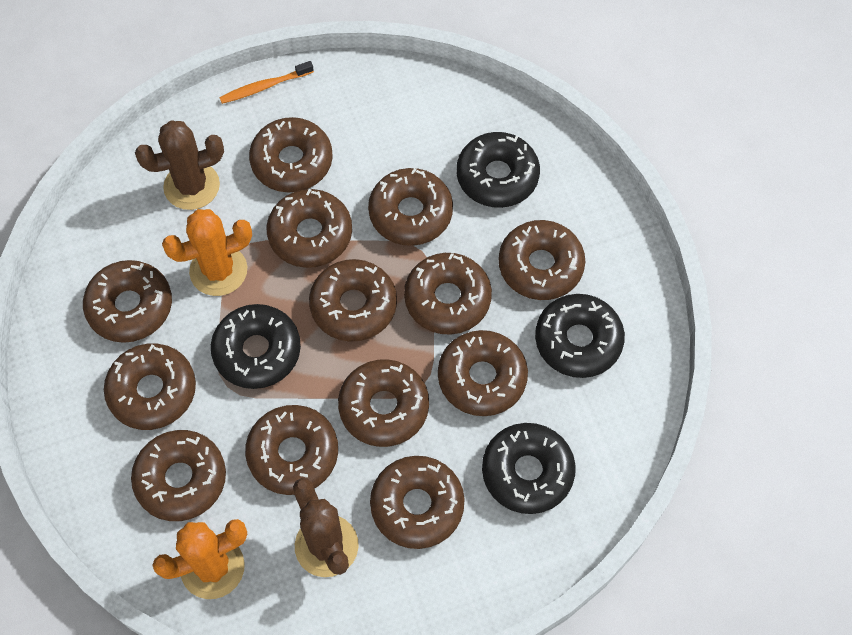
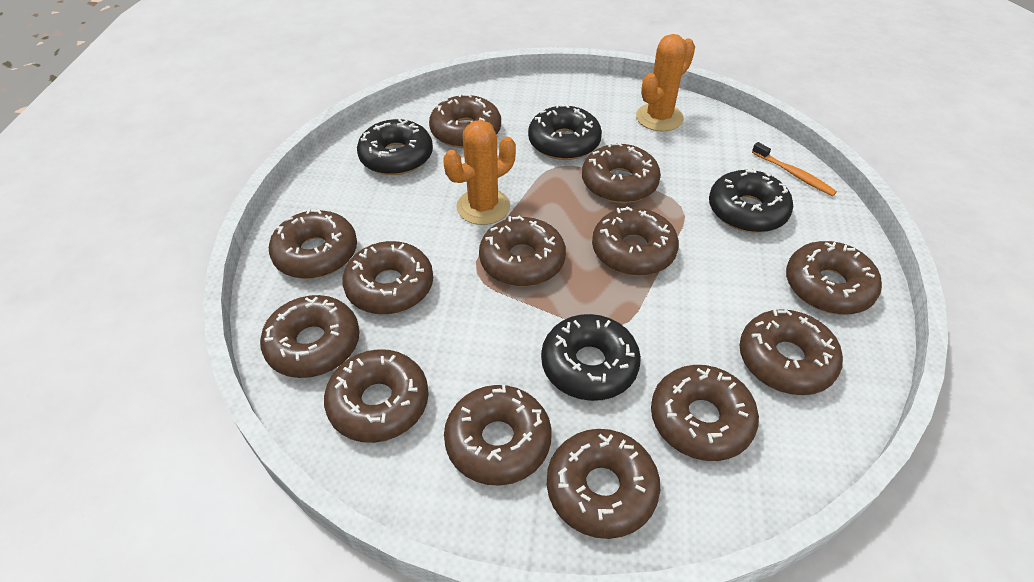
brown cactus: [135,120,224,210] [293,478,359,577] = 2 -> none = 0

